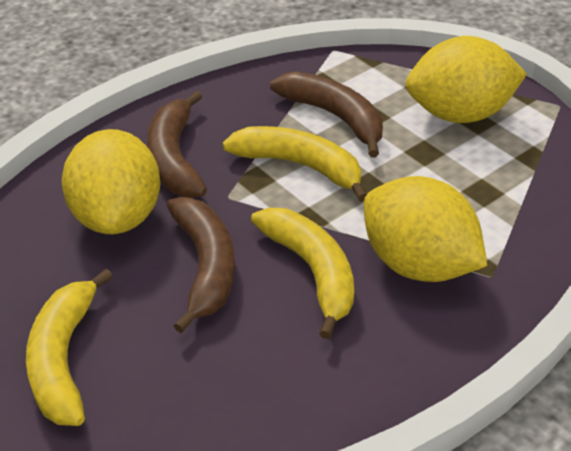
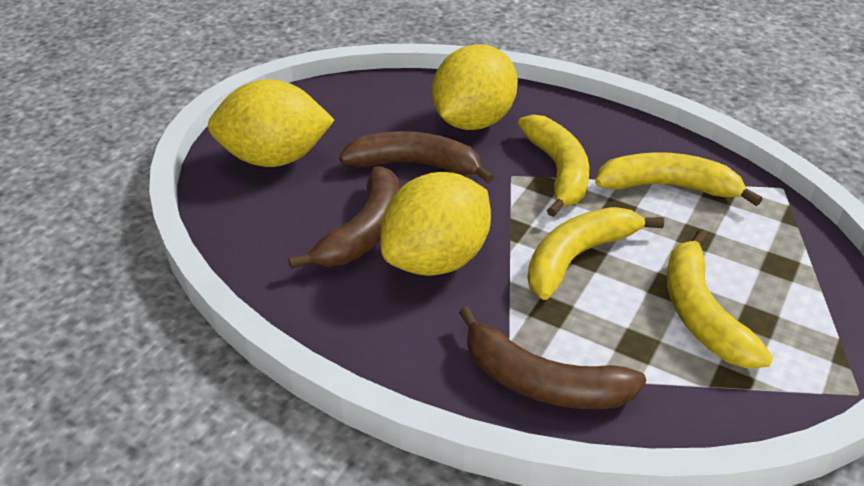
yellow banana: [26,269,113,426] [222,126,367,202] [251,208,354,339] = 3 -> [518,115,589,217] [527,207,664,300] [595,152,763,206] [667,229,773,368] = 4

